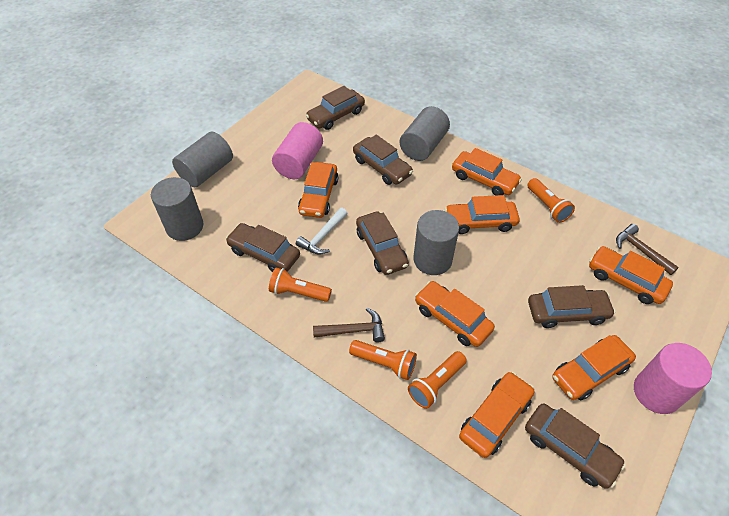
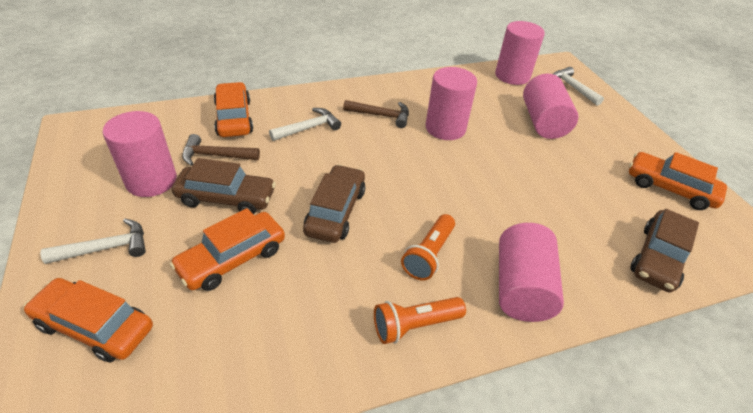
brown car: [226,223,300,272] [306,86,365,130] [353,135,413,185] [356,211,409,275] [525,404,626,489] [528,285,616,328] = 6 -> [172,158,276,214] [303,164,365,243] [630,209,699,292] = 3
grey cylinder: [151,177,204,241] [172,132,233,187] [400,106,450,161] [413,210,459,275] = 4 -> none = 0
orange car: [298,162,338,218] [415,281,495,347] [445,195,520,234] [452,148,522,196] [459,372,534,458] [552,335,636,400] [589,246,673,304] = 7 -> [24,278,153,362] [170,208,285,291] [214,82,253,137] [629,152,727,210] = 4
orange flashlight: [269,267,332,302] [349,340,417,380] [408,351,467,409] [527,178,575,223] = 4 -> [374,297,466,344] [401,214,455,280] = 2
pink cylinder: [272,122,323,179] [634,343,712,414] = 2 -> [102,111,177,197] [425,67,477,140] [495,21,545,85] [499,223,564,322] [523,74,578,139] = 5
white hammer: [296,208,348,255] = 1 -> [40,219,146,264] [269,108,341,141] [553,67,604,106] = 3

